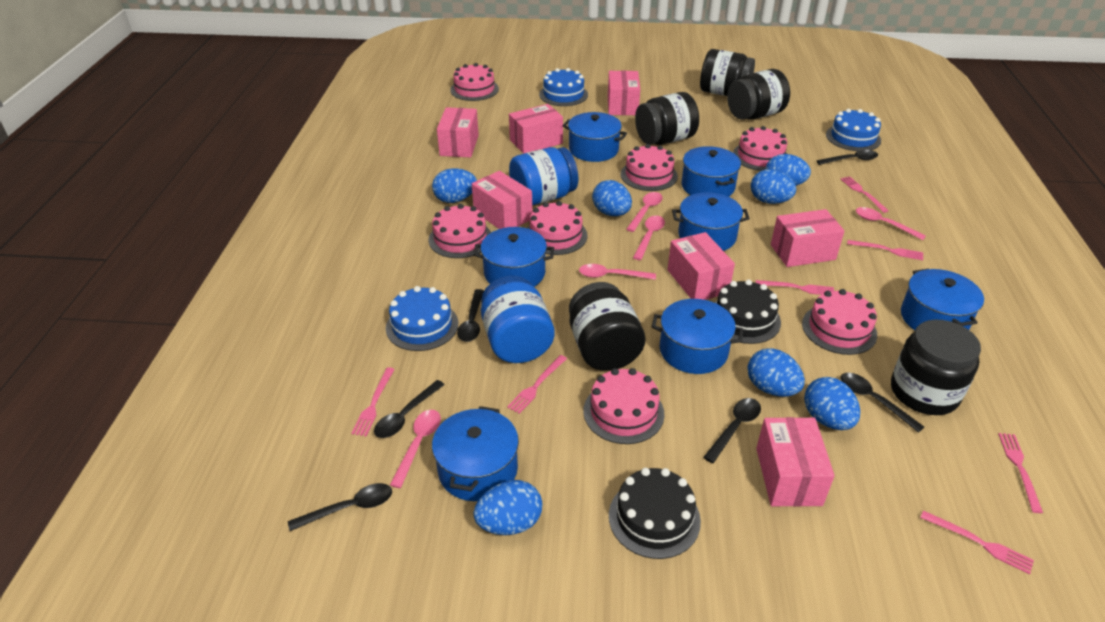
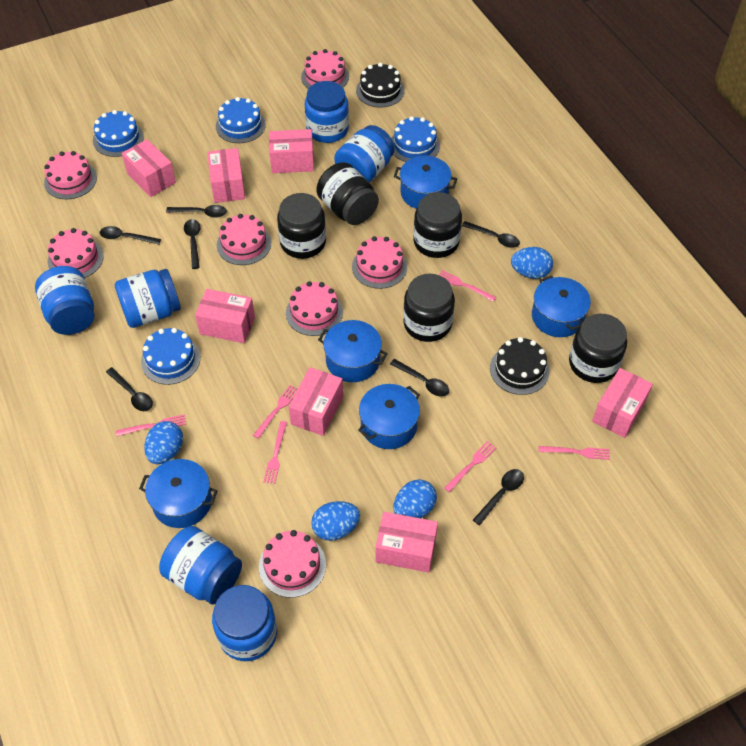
black spoon: [288,483,392,531] [374,380,445,438] [457,289,484,342] [703,398,761,463] [817,150,878,165] [841,373,924,433] = 6 -> [100,226,161,245] [106,367,153,411] [166,205,227,218] [184,219,200,269] [390,359,449,397] [462,221,520,248] [473,469,524,525] = 7
blue cake: [386,286,458,351] [539,68,588,106] [826,109,881,151] = 3 -> [93,110,144,157] [141,328,201,385] [216,97,266,143] [391,116,440,162] = 4
blue egg: [432,168,477,203] [473,480,542,535] [592,180,632,216] [747,348,805,397] [751,169,796,204] [765,154,811,186] [804,377,860,430] = 7 -> [144,421,183,464] [311,501,360,541] [393,479,437,518] [511,247,553,279] = 4
blue jar: [481,276,554,363] [509,147,578,206] = 2 -> [35,266,94,335] [115,269,181,328] [159,526,242,605] [212,585,277,661] [305,81,349,143] [334,125,394,183] = 6
blue pot: [432,406,519,501] [473,227,554,287] [563,112,627,162] [652,299,743,374] [672,192,750,251] [682,146,741,197] [901,269,984,330] = 7 -> [139,459,217,528] [318,320,388,382] [358,384,420,449] [394,156,457,209] [532,276,591,337] = 5
pink fork: [351,367,395,436] [507,355,567,414] [756,280,834,295] [841,176,889,213] [847,240,923,260] [920,510,1034,574] [998,433,1043,513] = 7 -> [116,414,186,436] [253,385,297,439] [263,421,287,484] [439,270,496,302] [444,441,496,492] [539,446,610,460] = 6
pink spoon: [390,410,441,488] [579,264,656,280] [626,192,663,232] [633,216,665,260] [856,207,926,240] = 5 -> none = 0

